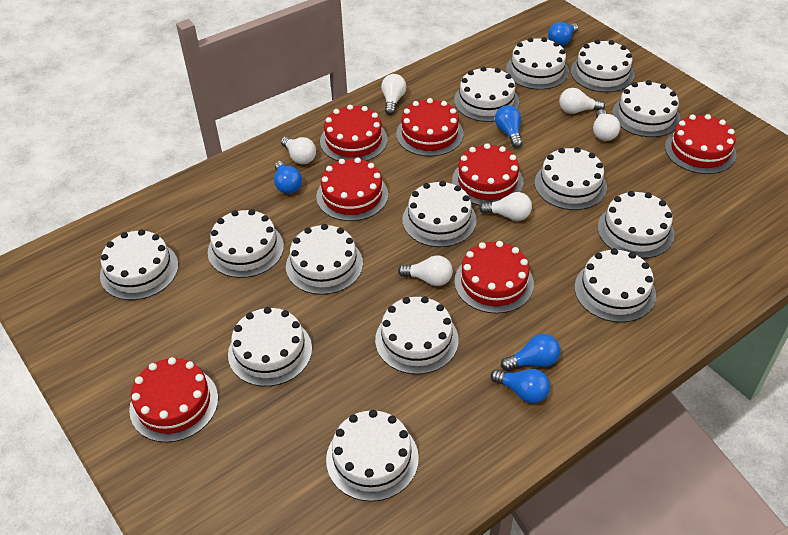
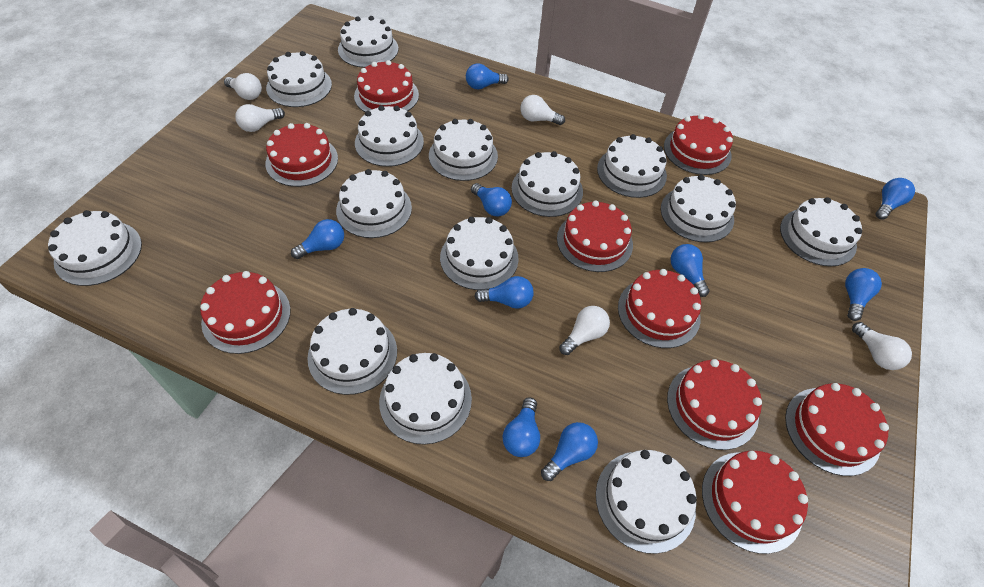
blue light bulb: [274,161,302,194] [491,369,550,404] [495,105,522,148] [501,334,560,371] [548,22,578,46] = 5 -> [291,219,344,259] [466,63,509,90] [471,183,512,217] [474,276,534,309] [503,397,540,457] [541,422,598,481] [670,244,709,297] [845,268,882,321] [875,178,915,220] = 9
red cake: [129,357,218,442] [316,157,388,221] [320,105,388,161] [396,98,464,157] [452,143,523,205] [454,241,534,314] [665,114,736,174] = 7 -> [200,271,291,354] [265,123,338,187] [354,60,419,112] [557,201,633,272] [618,269,701,348] [664,114,733,175] [667,359,762,450] [702,451,808,554] [785,383,889,476] = 9
white light bulb: [281,136,316,164] [381,74,406,115] [398,255,453,286] [479,192,532,221] [559,88,605,114] [593,109,620,141] = 6 -> [224,73,262,100] [235,104,285,132] [521,95,565,125] [559,306,610,355] [852,322,912,370] = 5

